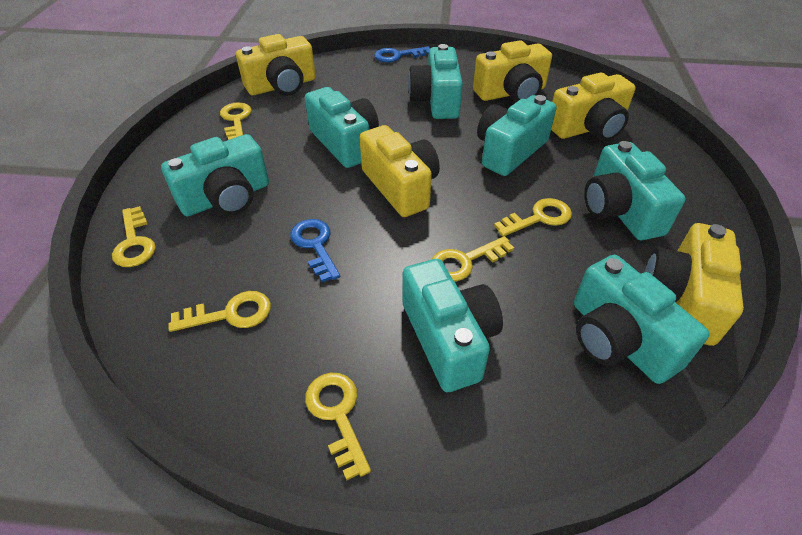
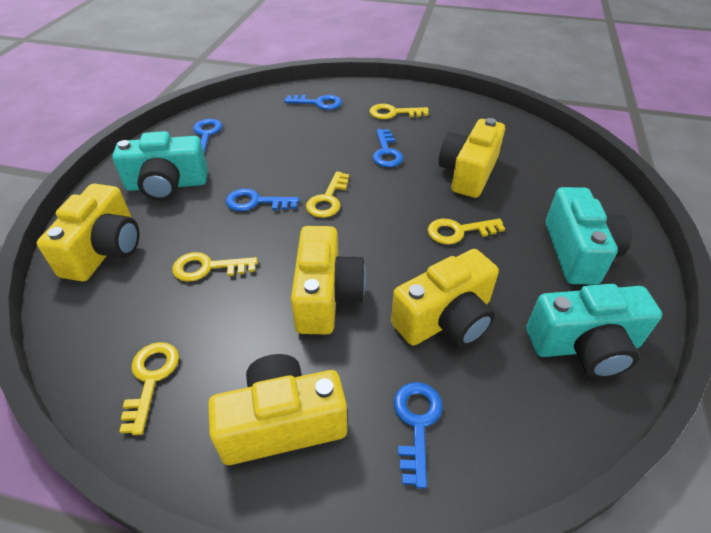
blue key: [290,219,340,282] [374,46,430,62] = 2 -> [193,119,222,154] [226,188,299,211] [284,95,342,110] [373,129,404,167] [394,382,443,489] = 5
turquoise camera: [161,134,269,216] [305,87,379,168] [403,259,503,392] [408,44,463,119] [477,95,556,176] [574,255,710,384] [584,141,686,240] = 7 -> [112,131,208,201] [527,284,662,379] [546,187,632,285] = 3
yellow key: [112,206,156,267] [168,291,271,332] [220,102,252,140] [305,373,371,480] [431,236,514,281] [494,198,572,237] = 6 -> [119,342,179,435] [172,252,258,282] [306,171,349,218] [370,104,429,119] [428,219,505,244] = 5

